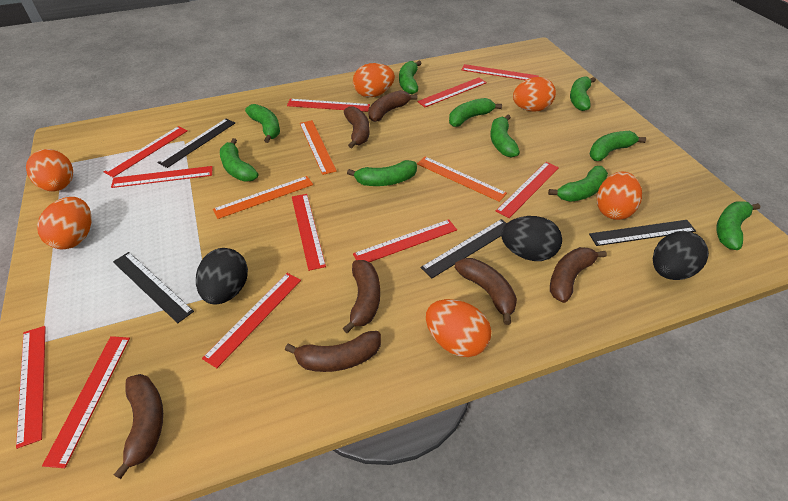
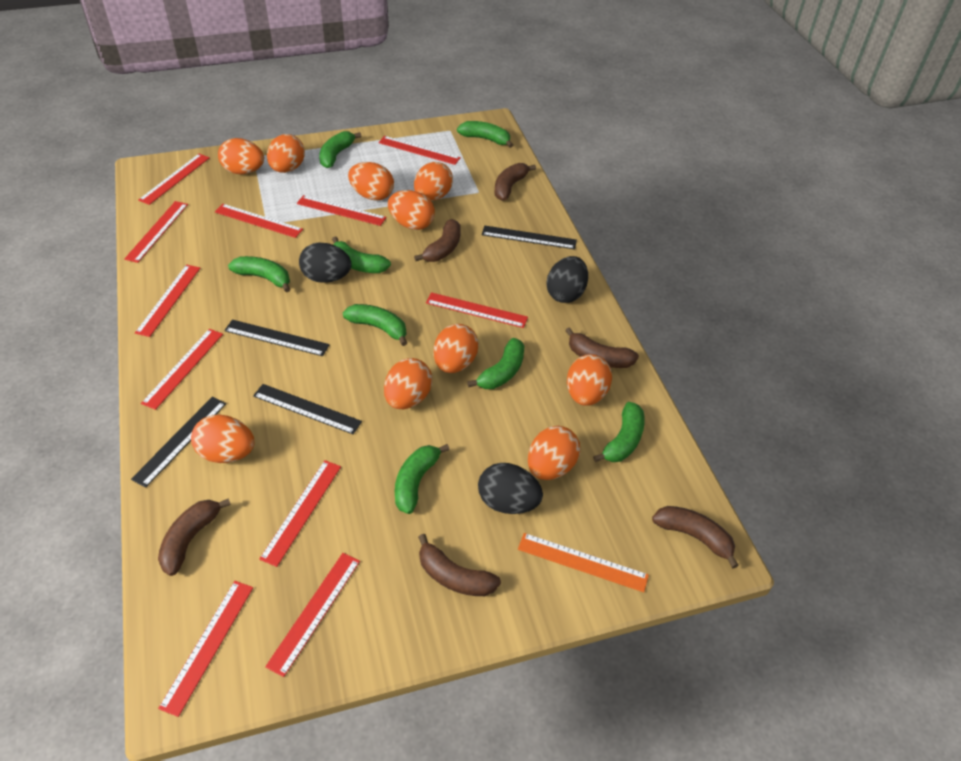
brown banana: [114,374,163,479] [285,331,381,372] [343,260,380,333] [344,106,370,148] [368,90,417,122] [455,258,517,325] [550,247,607,303] = 7 -> [158,498,231,576] [414,219,460,262] [418,534,501,596] [495,163,536,201] [565,327,639,368] [652,506,739,568] = 6
green banana: [220,138,258,181] [245,104,280,143] [347,160,417,186] [399,61,422,94] [449,98,502,127] [490,115,520,157] [548,166,608,202] [570,76,596,111] [589,131,646,161] [716,201,760,250] = 10 -> [228,256,290,292] [319,131,361,168] [332,236,391,273] [343,304,407,346] [395,444,450,514] [457,121,513,148] [467,338,525,389] [593,402,645,462] = 8
orange egg: [26,149,73,191] [37,197,92,249] [353,63,395,97] [426,299,491,357] [513,77,556,112] [597,172,642,220] = 6 -> [191,414,255,463] [218,138,264,175] [267,134,305,173] [348,162,394,201] [384,358,432,409] [388,190,435,230] [414,162,453,201] [434,324,479,373] [528,426,580,480] [567,354,612,406] = 10
orange ruler: [213,176,313,219] [300,120,337,175] [417,157,507,202] = 3 -> [518,533,649,592] = 1

